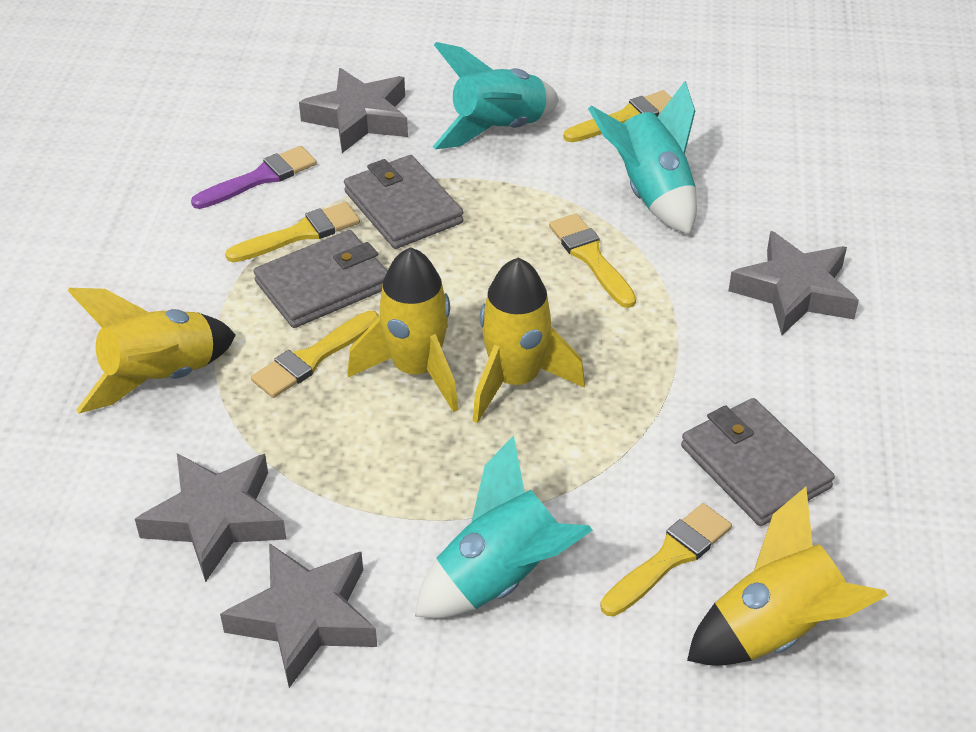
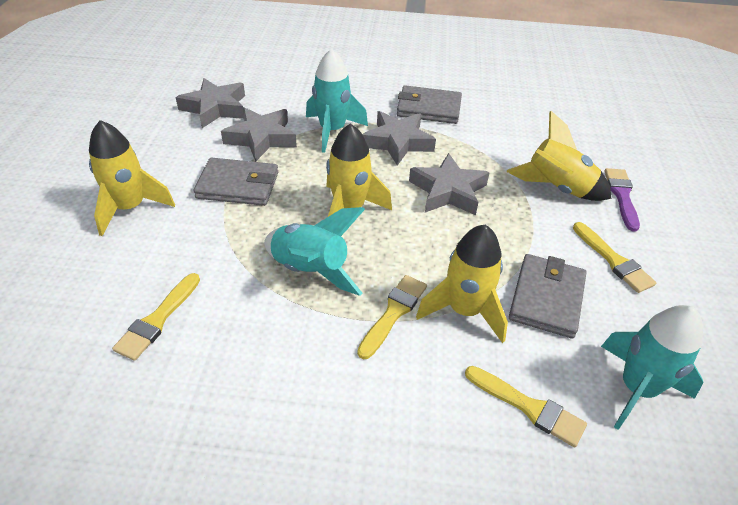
yellow brush: [225,202,360,262] [251,311,379,398] [549,214,636,308] [564,90,672,142] [600,503,732,617] = 5 -> [112,273,200,361] [357,275,427,359] [465,366,587,447] [573,222,656,293] = 4

